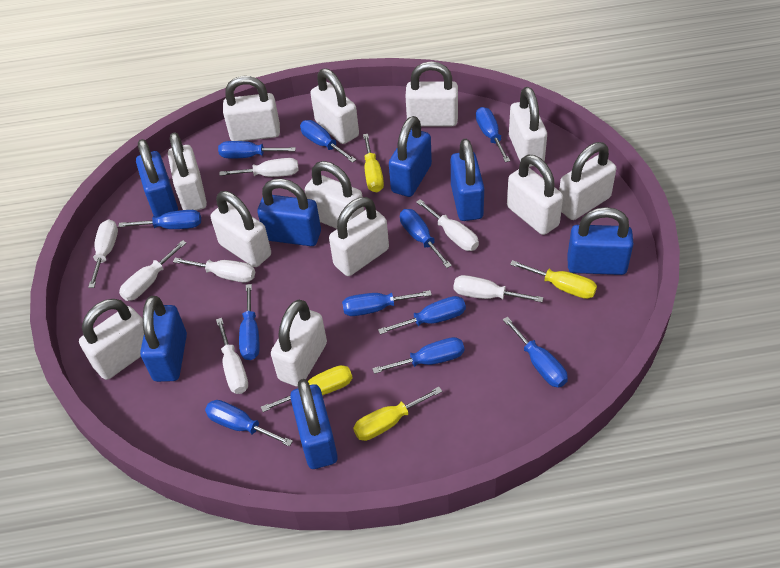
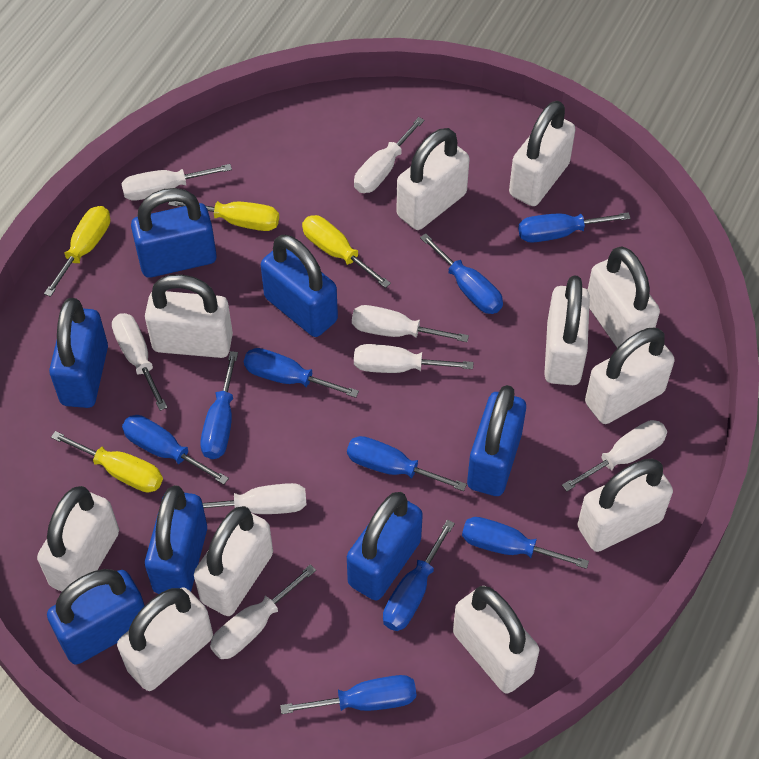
blue screwdriver: [118,210,201,229] [205,400,293,447] [218,141,296,158] [239,284,260,360] [300,120,356,163] [342,290,432,316] [372,337,464,374] [378,296,466,335] [400,209,452,268] [476,107,510,162] [503,317,568,388] = 11 -> [122,415,229,485] [200,351,238,459] [244,348,359,398] [280,675,416,714] [347,436,467,491] [383,520,455,631] [420,233,503,314] [462,517,589,569] [518,212,631,243] = 9
white padlock: [79,299,144,380] [168,132,207,211] [211,191,271,267] [223,76,280,141] [271,300,327,387] [305,161,364,229] [310,68,359,144] [329,197,389,276] [405,61,458,126] [507,155,563,235] [509,87,547,167] [559,142,616,220] = 12 -> [37,486,119,592] [117,587,213,691] [145,274,233,358] [194,506,273,616] [397,128,470,230] [453,586,539,694] [509,101,576,206] [544,276,590,385] [577,458,673,552] [585,328,675,424] [588,246,660,348] = 11
white screwdriver: [88,219,118,288] [119,240,186,301] [173,258,255,283] [216,318,248,394] [219,158,299,177] [416,199,479,251] [453,275,544,302] = 7 -> [112,313,167,411] [121,164,232,201] [202,483,307,514] [210,564,316,659] [352,305,469,342] [354,117,425,193] [354,344,473,373] [562,420,667,491] = 8

